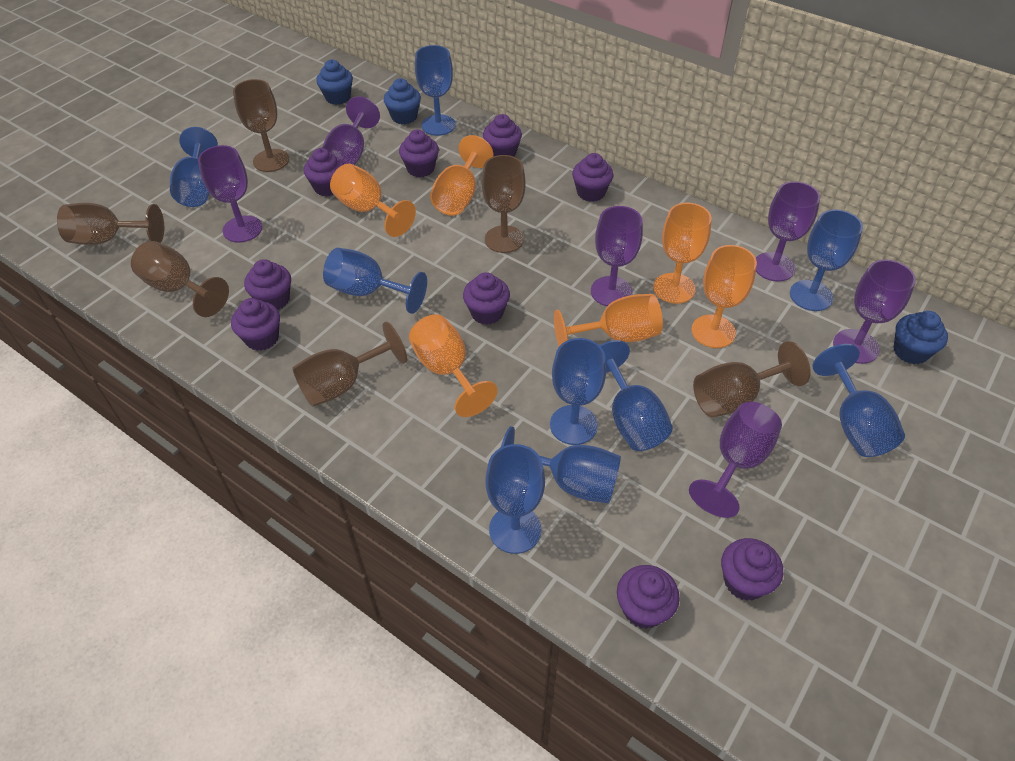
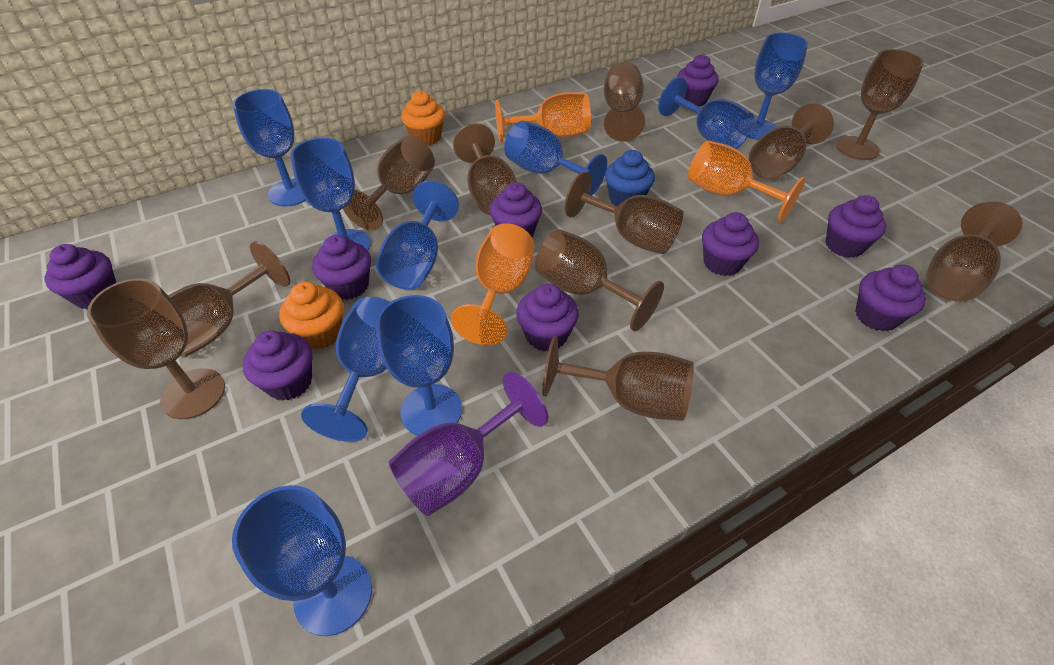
blue cupcake: [316,60,353,105] [384,78,421,124] [894,311,948,364] = 3 -> [605,150,655,206] = 1
brown goblet: [57,203,164,245] [131,241,229,317] [233,79,289,172] [292,322,407,407] [482,155,525,253] [693,341,811,417] = 6 -> [87,278,225,419] [168,241,290,358] [343,136,435,231] [453,123,517,215] [535,229,664,331] [542,336,694,421] [565,172,683,254] [604,62,645,142] [749,103,834,180] [836,49,924,160] [926,201,1022,301] = 11
orange cupcake: none = 0 -> [279,282,343,349] [401,90,445,145] = 2
orange goblet: [330,164,416,237] [409,314,498,417] [430,135,494,216] [554,294,663,346] [653,203,712,304] [691,245,757,348] = 6 -> [451,223,534,345] [495,92,591,143] [688,140,805,222] = 3
purple goblet: [198,145,262,243] [322,96,380,165] [591,206,643,306] [689,402,782,518] [756,181,820,282] [833,259,916,364] = 6 -> [389,372,548,516] = 1

